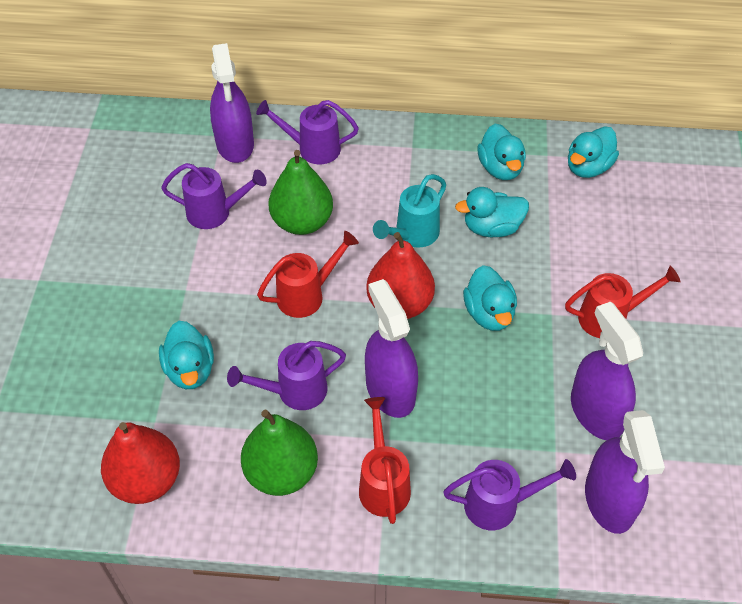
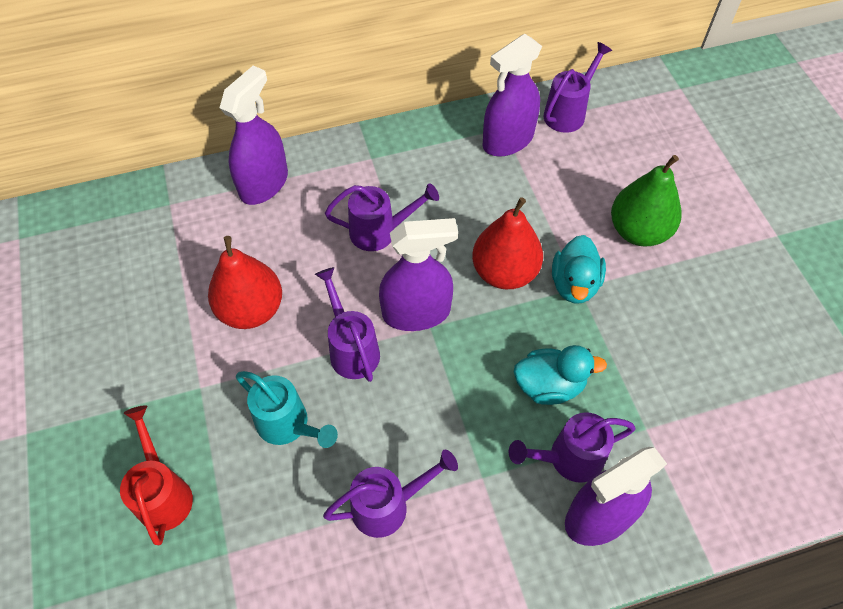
green pear: [241,410,318,496] [269,150,333,235] = 2 -> [611,155,682,247] = 1
purple watering can: [161,163,267,229] [227,341,346,410] [256,100,359,164] [443,459,576,530] = 4 -> [315,267,380,382] [323,450,458,538] [325,183,439,251] [509,412,636,483] [544,42,612,133] = 5
red watering can: [257,231,359,318] [359,397,411,524] [565,266,681,338] = 3 -> [120,405,193,545] = 1
turquoise duck: [159,321,214,389] [455,187,529,237] [463,265,517,331] [477,124,526,180] [568,126,619,178] = 5 -> [514,345,607,405] [552,235,606,304] = 2

